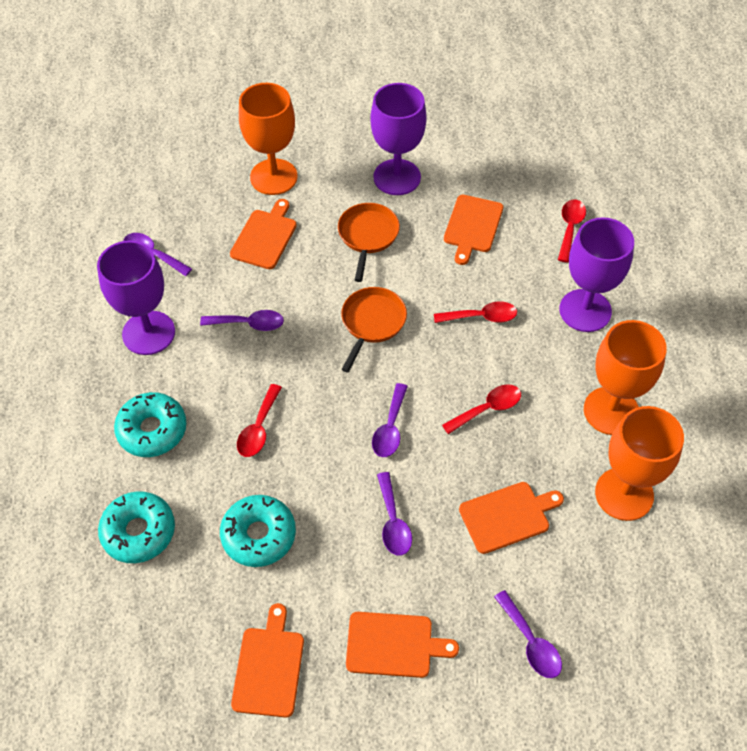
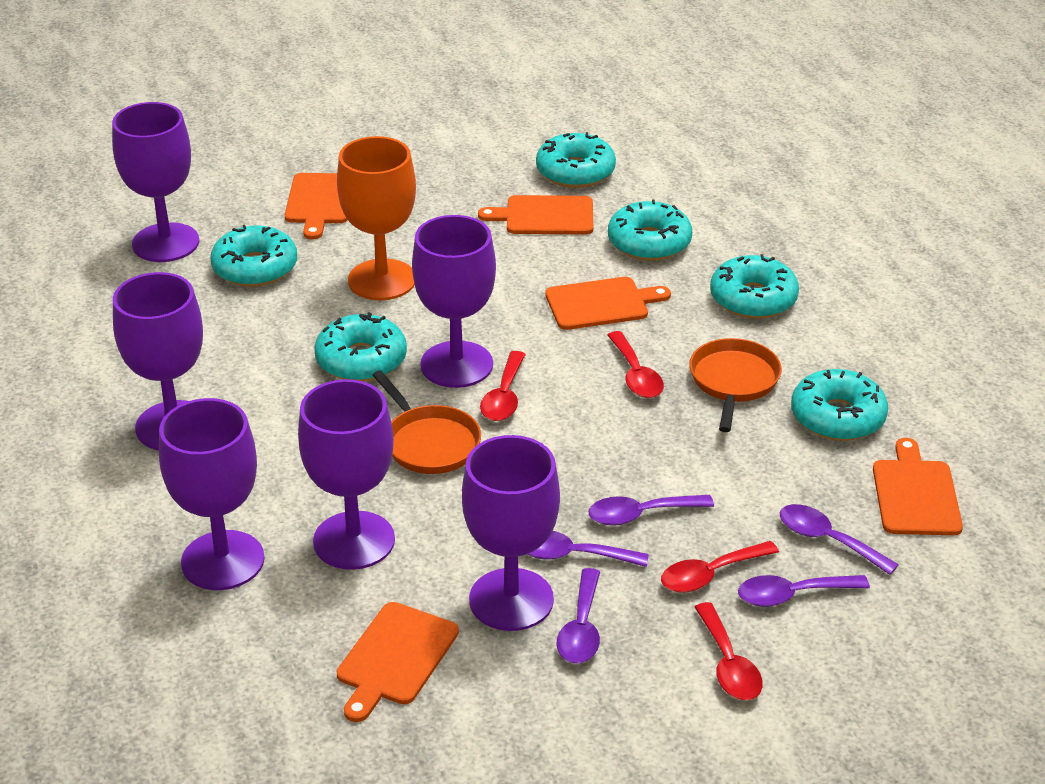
orange goblet: [239,83,298,195] [584,320,667,435] [595,406,684,521] = 3 -> [337,136,416,300] = 1
purple goblet: [97,240,175,355] [370,83,427,195] [559,217,634,332] = 3 -> [112,102,199,262] [113,272,203,450] [159,398,265,590] [298,379,395,570] [412,215,496,388] [462,435,560,631] = 6
turquoise donut: [98,491,175,563] [114,392,187,457] [220,495,296,567] = 3 -> [210,225,297,287] [314,312,407,382] [536,132,616,188] [608,199,692,261] [710,254,799,319] [791,369,888,441] = 6

